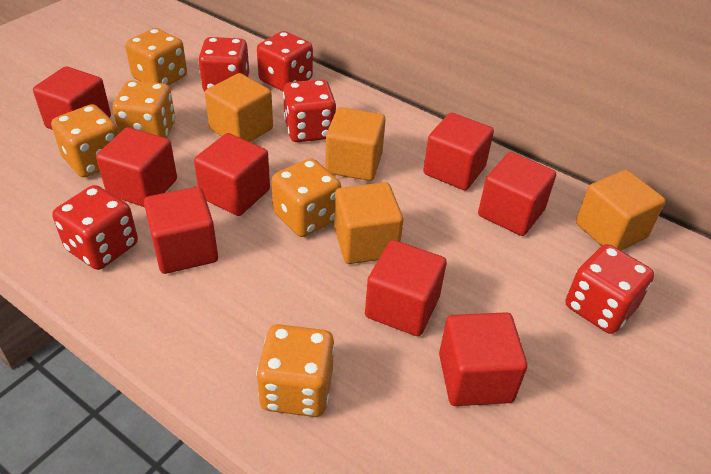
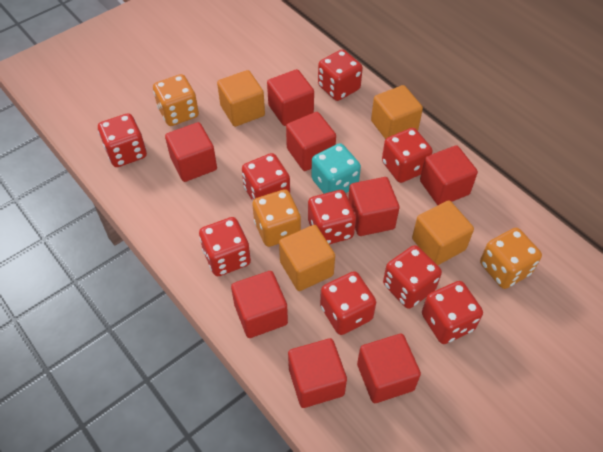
orange dice: [51,104,119,177] [112,81,175,138] [125,28,187,86] [257,324,335,417] [271,158,341,237] = 5 -> [153,74,199,126] [252,189,301,247] [480,228,542,289] = 3
red dice: [52,185,138,270] [198,37,249,92] [257,31,313,91] [283,79,336,142] [565,244,654,334] = 5 -> [98,113,147,167] [199,217,251,276] [242,153,290,201] [308,190,356,244] [318,49,363,101] [320,271,376,335] [382,128,433,183] [383,245,442,309] [422,281,483,344] = 9
turquoise dice: none = 0 -> [311,143,361,194] = 1

